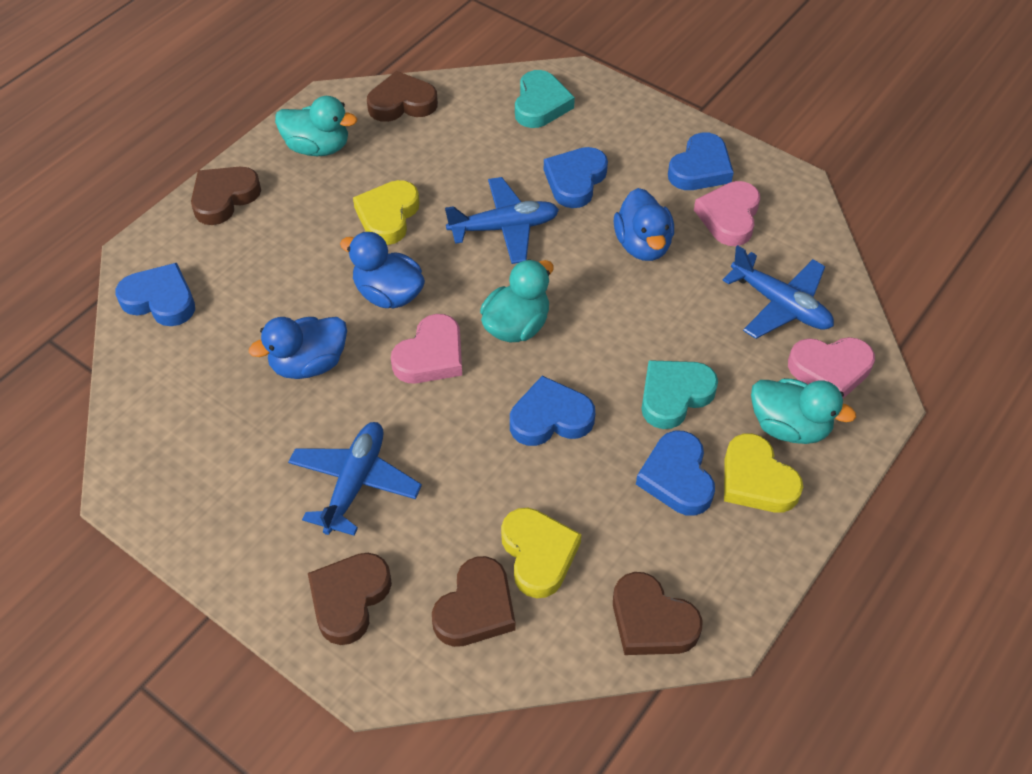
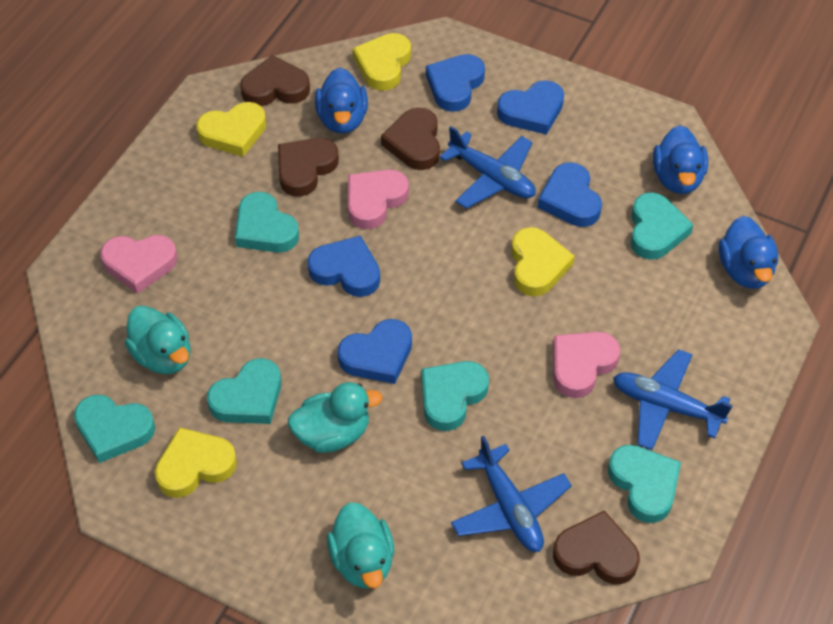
brown heart: [191,167,261,225] [308,553,392,645] [367,71,438,122] [432,556,515,647] [613,572,702,655] = 5 -> [240,55,310,106] [278,138,339,197] [381,108,440,170] [553,511,640,584] = 4
turquoise heart: [515,70,575,128] [642,360,718,429] = 2 -> [74,395,155,463] [207,358,281,424] [235,192,299,253] [421,361,489,431] [608,445,681,523] [631,193,693,260] = 6
yellow heart: [353,180,420,245] [501,508,582,598] [724,433,803,513] = 3 -> [155,427,237,498] [196,102,266,157] [353,33,411,91] [511,227,575,296] = 4

